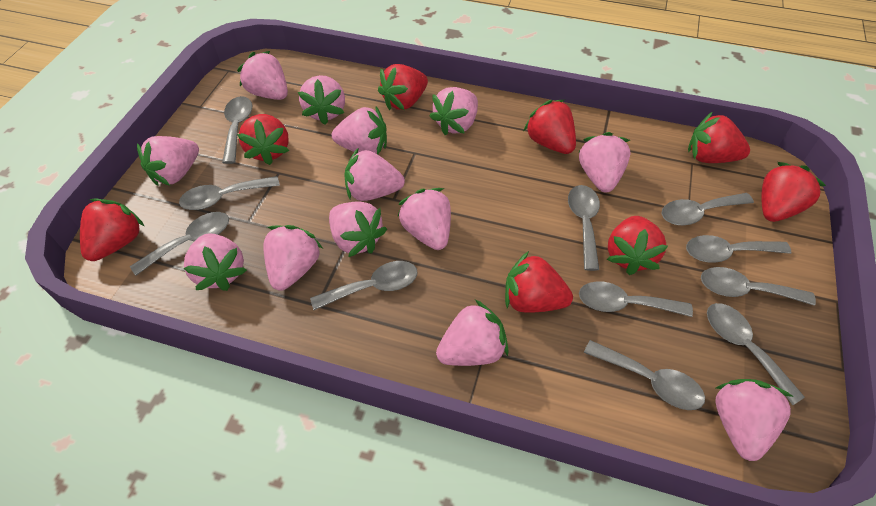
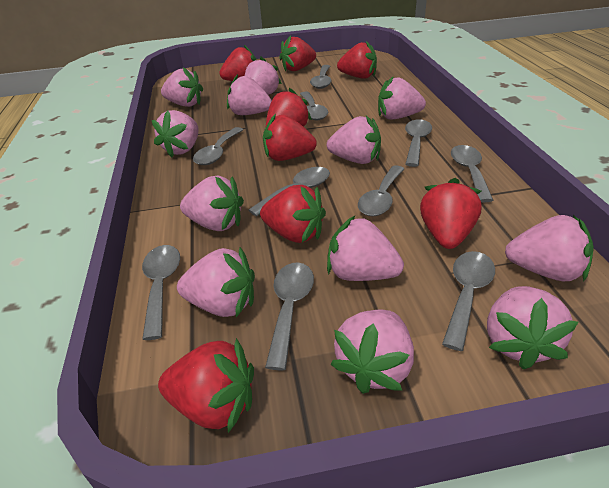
grey spoon: [130,212,229,276] [179,176,280,210] [222,96,252,164] [310,261,418,310] [568,185,600,271] [579,281,693,317] [584,340,705,410] [661,193,754,225] [686,235,791,263] [701,267,816,306] [707,303,805,405] = 11 -> [142,245,180,340] [193,127,243,165] [248,167,330,217] [265,262,314,370] [300,92,328,120] [310,65,331,89] [358,165,404,216] [405,119,432,167] [442,251,495,351] [451,145,493,202] = 10
pink strawberry: [137,136,199,186] [184,234,247,291] [237,51,288,100] [263,225,322,291] [298,75,345,125] [329,201,387,257] [332,107,387,155] [344,148,405,201] [397,188,451,250] [429,87,478,135] [436,300,508,366] [578,132,631,192] [716,379,794,461] = 13 -> [152,110,199,157] [161,67,203,107] [177,247,255,317] [180,176,244,231] [227,74,272,115] [245,57,282,95] [327,116,381,164] [327,215,404,281] [331,309,414,394] [378,76,426,120] [487,286,578,370] [505,215,594,281] = 12

